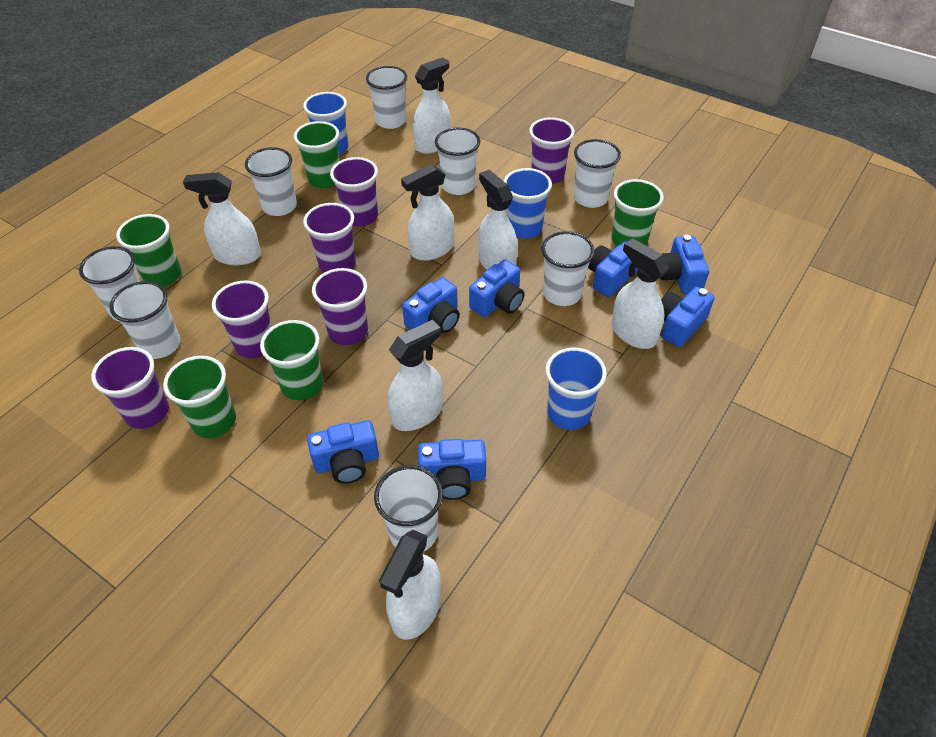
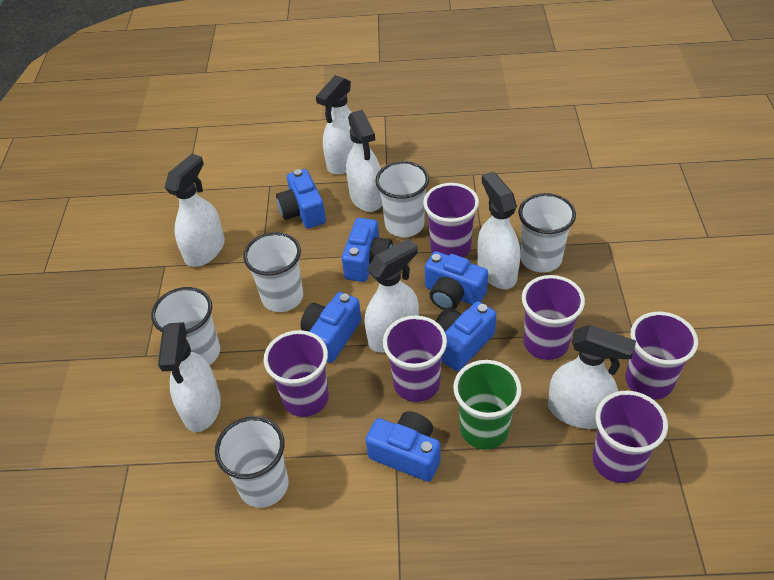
blue camera: [307,420,379,484] [402,277,460,333] [418,439,486,500] [469,259,524,317] [588,241,638,297] [660,235,709,294] [661,287,715,347] = 7 -> [276,169,326,228] [301,292,361,363] [342,218,393,282] [366,411,441,482] [425,251,488,310] [436,301,497,371] = 6
blue cup: [303,92,348,155] [504,168,552,238] [546,348,607,430] = 3 -> none = 0
green cup: [116,214,181,286] [163,356,236,438] [260,320,323,400] [294,121,339,188] [611,179,664,246] = 5 -> [453,360,522,450] = 1
white cup: [79,246,141,321] [109,281,180,359] [245,147,297,216] [366,66,407,129] [374,465,443,552] [435,128,480,195] [541,231,595,306] [574,139,621,208] = 8 -> [151,287,220,365] [215,416,289,508] [243,232,303,312] [375,161,429,237] [519,193,576,273] = 5

